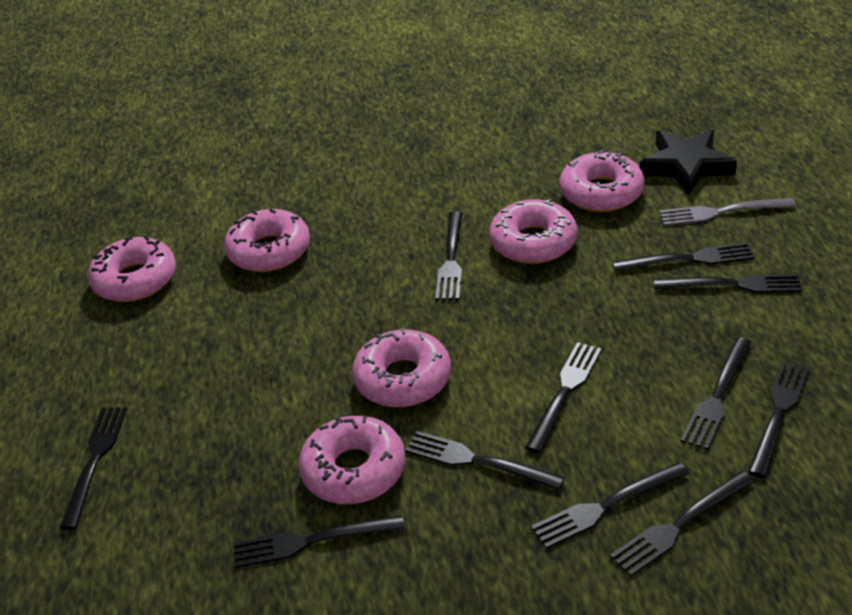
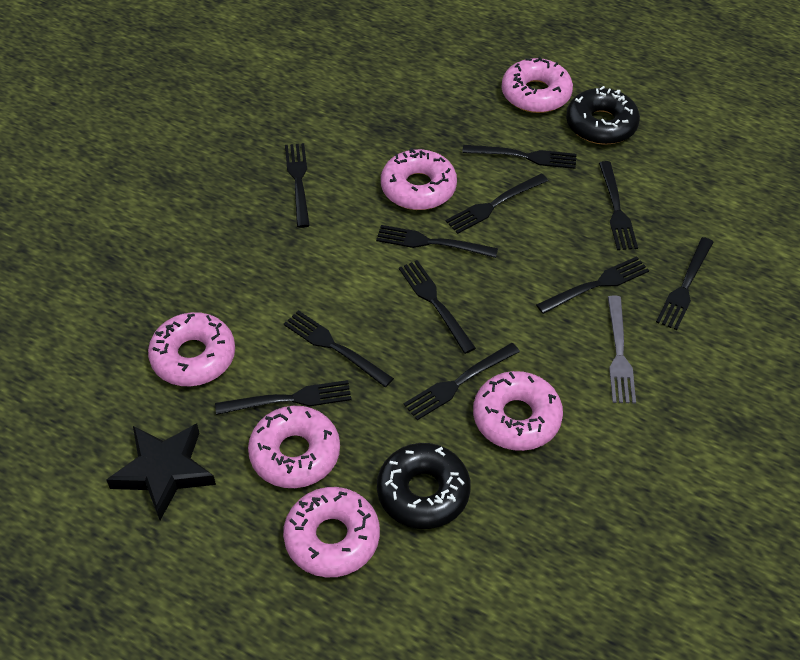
black donut: none = 0 -> [377,443,471,529] [566,86,640,145] = 2

